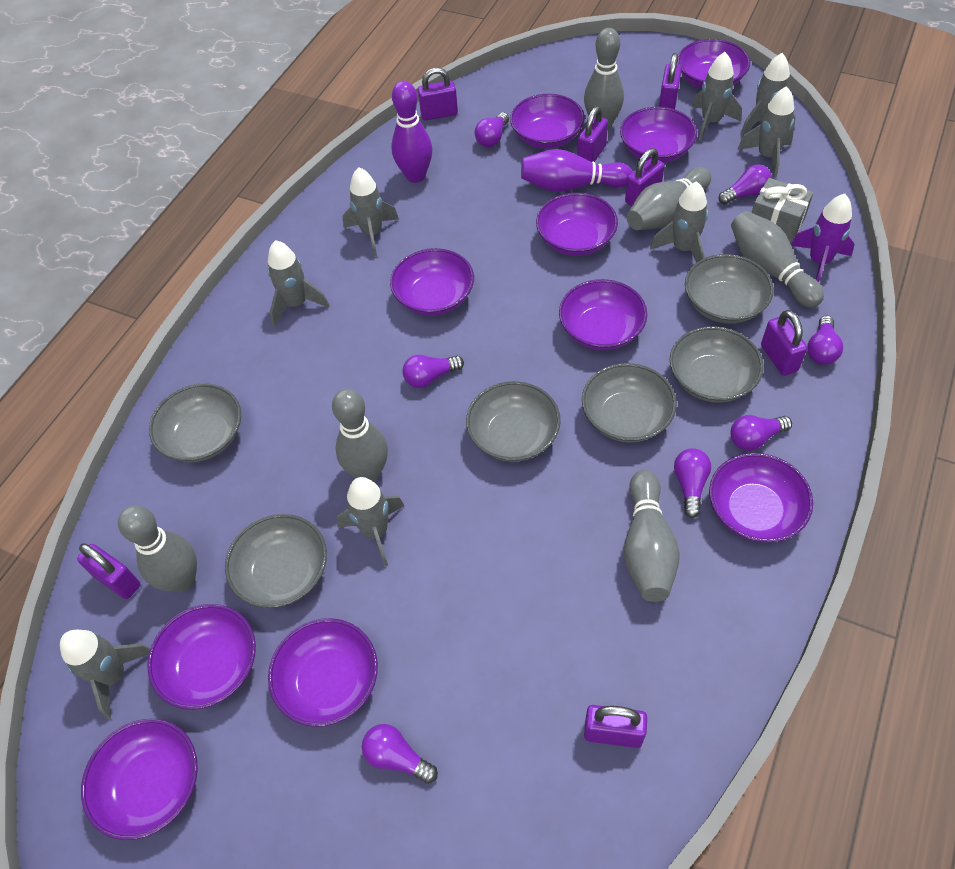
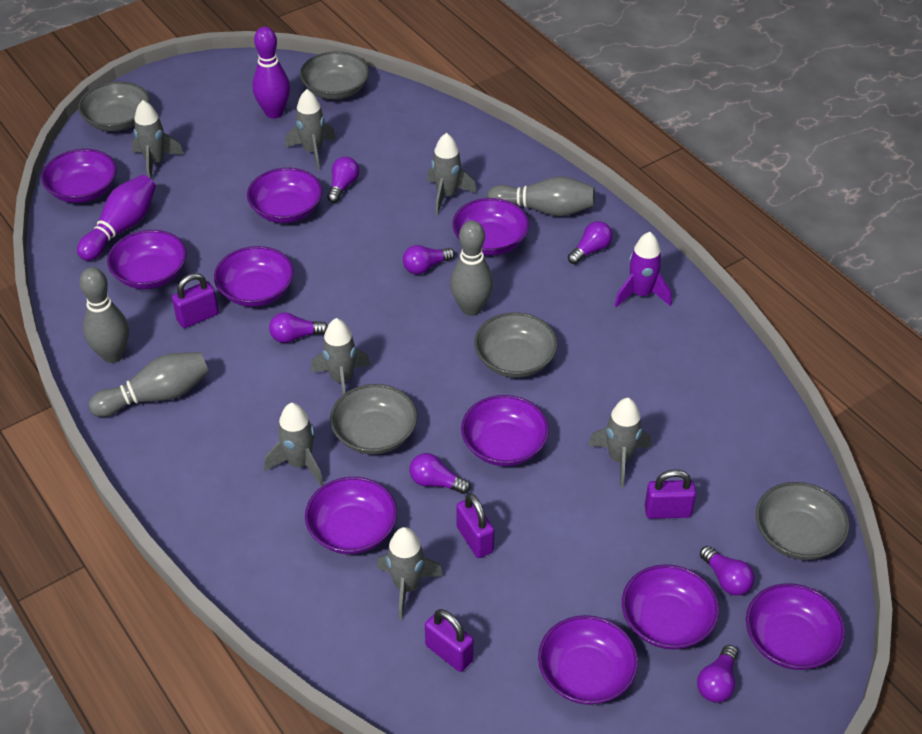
grey bowl: [149,383,241,462] [225,514,327,608] [466,381,561,462] [582,363,677,442] [670,326,764,403] [685,254,774,324] = 6 -> [78,81,150,132] [300,51,369,100] [330,384,417,455] [474,312,557,378] [756,482,849,560] = 5
grey bowling pin: [118,505,197,592] [332,389,388,482] [584,28,624,130] [624,470,680,602] [627,167,711,230] [731,211,824,308] = 6 -> [79,267,129,363] [89,352,209,417] [450,221,493,316] [487,176,595,217] = 4
grey gift: [752,178,814,243] = 1 -> none = 0
grey rocket: [60,630,151,719] [268,240,330,326] [336,477,404,567] [343,167,399,257] [650,181,708,263] [691,52,742,140] [737,86,794,178] [740,53,796,136] = 8 -> [132,100,184,179] [264,403,323,486] [285,89,336,170] [311,318,371,395] [377,527,443,620] [427,133,477,215] [588,398,651,488] = 7
purple padlock: [77,543,141,599] [418,68,458,120] [577,106,608,162] [584,705,647,748] [625,148,665,206] [659,53,682,109] [761,310,807,376] = 7 -> [172,273,219,328] [425,609,474,672] [457,493,494,558] [645,469,696,519] = 4

